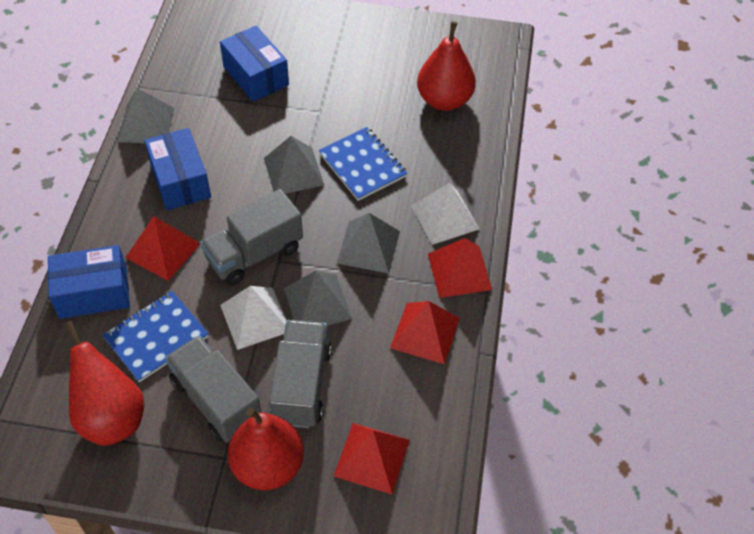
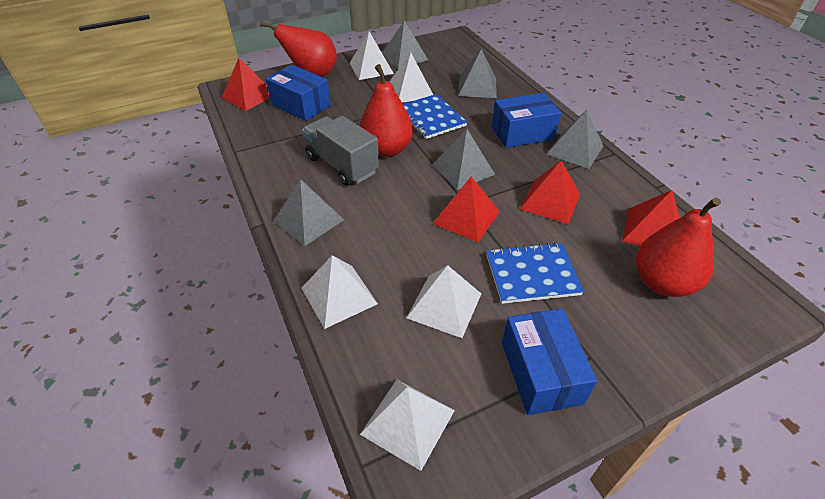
grey pyramid: [117,88,174,143] [264,136,324,194] [284,271,352,326] [337,213,400,274] = 4 -> [274,179,344,246] [382,21,428,69] [432,129,495,190] [458,49,497,98] [547,110,603,169] = 5
grey truck: [165,335,261,443] [200,189,303,286] [269,320,331,428] = 3 -> [302,116,379,186] = 1
white pyramid: [220,286,286,350] [411,183,479,245] = 2 -> [302,255,378,329] [350,31,394,80] [360,379,455,471] [390,52,433,103] [406,265,481,338] = 5

